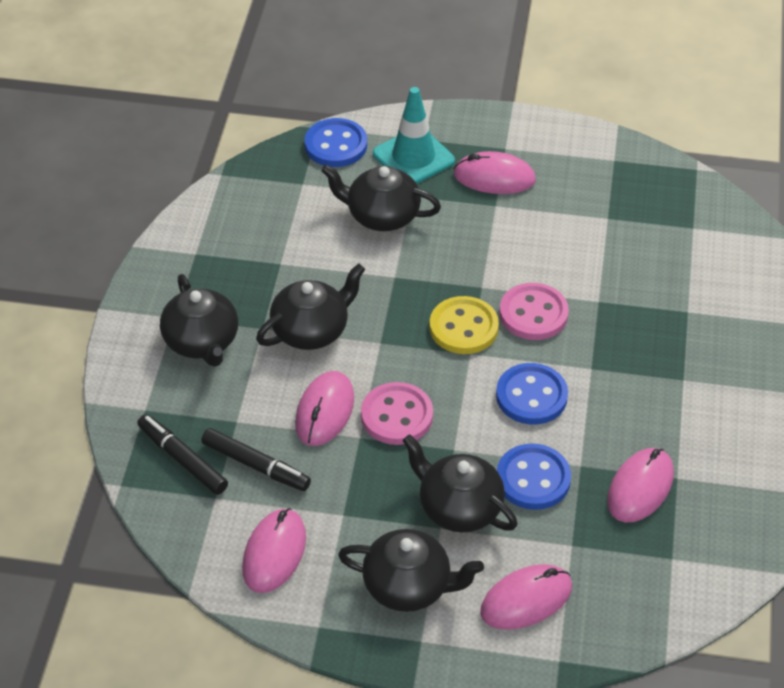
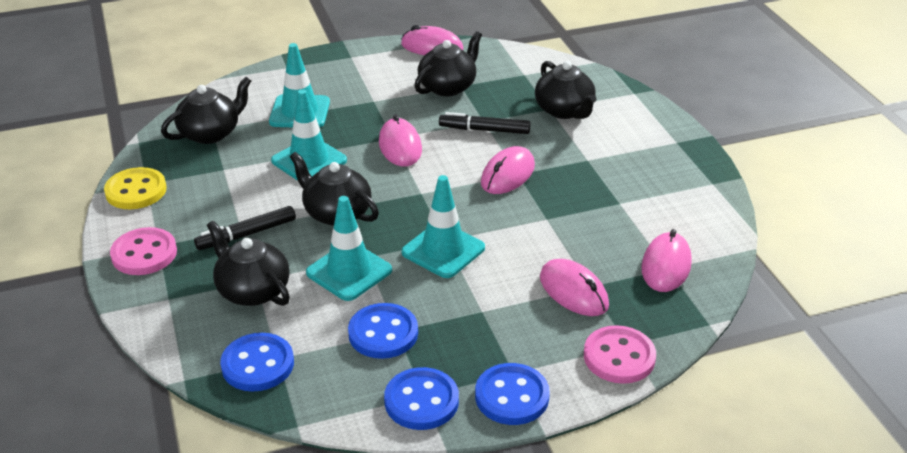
blue button: [304,118,367,167] [496,363,568,425] [497,444,571,510] = 3 -> [220,333,294,392] [348,303,418,359] [384,367,459,430] [475,363,550,425] = 4
turquoise traffic cone: [373,87,455,184] = 1 -> [269,43,330,128] [271,89,347,181] [306,196,392,301] [402,175,485,278] = 4

